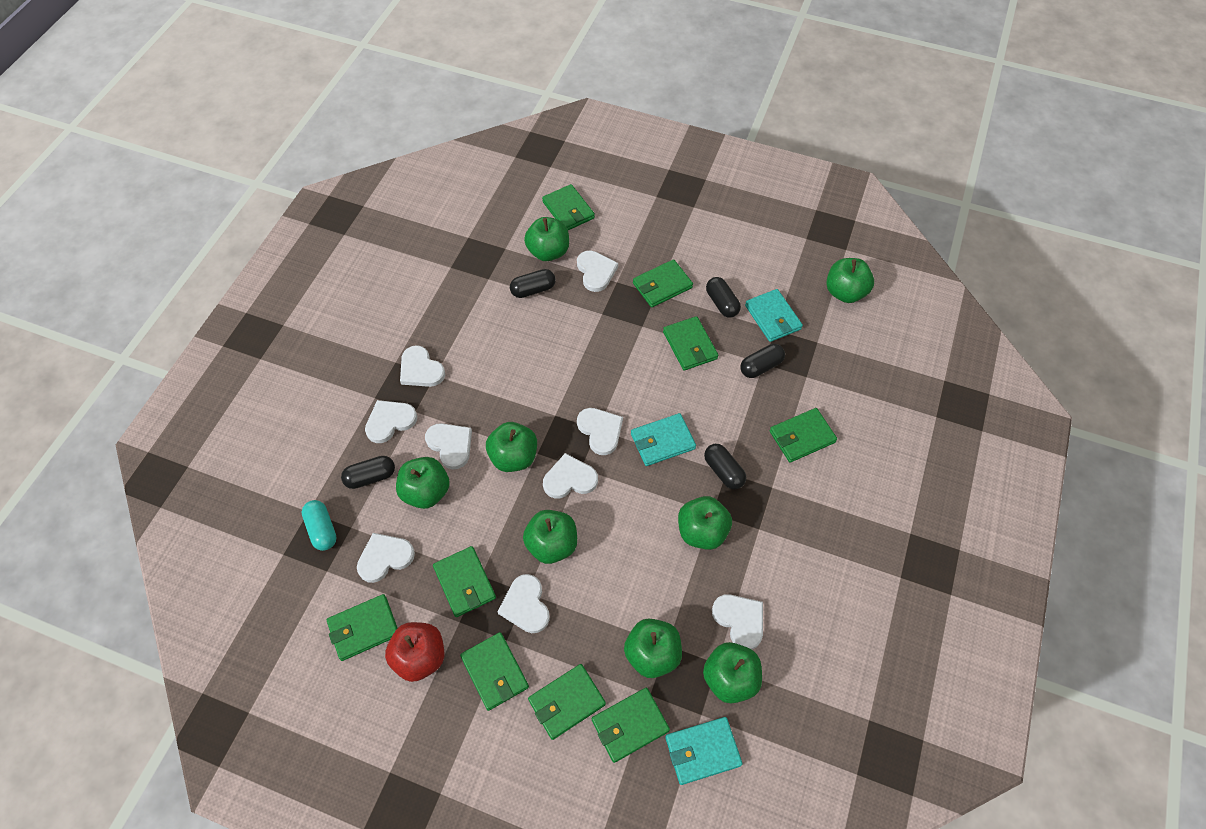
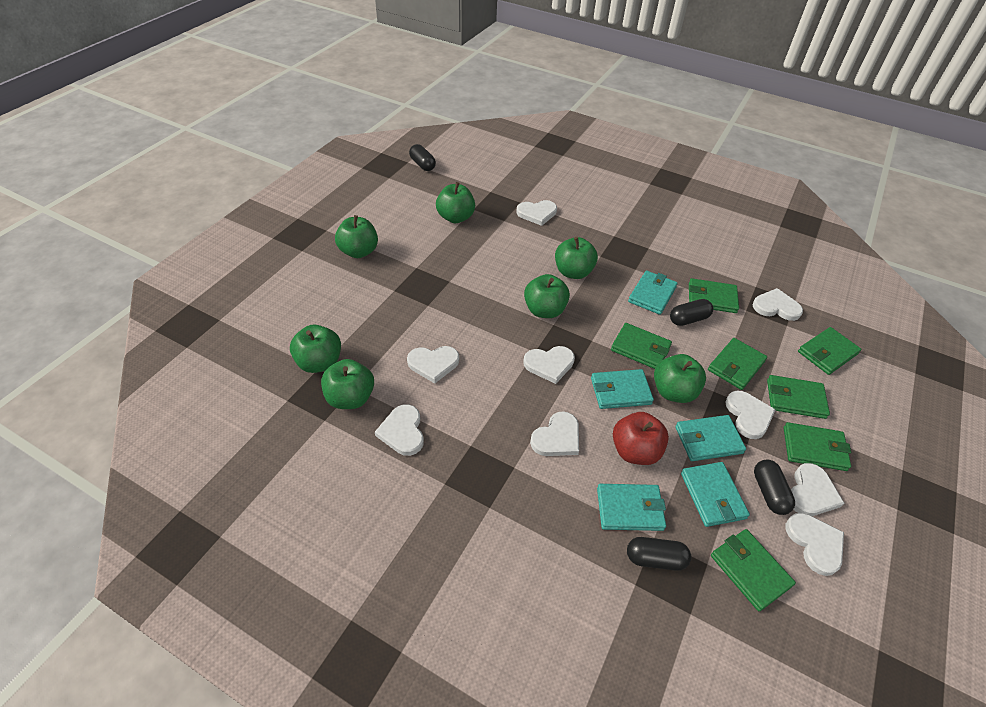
black capsule: [341,456,395,489] [510,269,556,298] [704,444,746,489] [706,277,741,318] [740,344,785,378] = 5 -> [409,144,436,171] [627,537,691,571] [670,299,713,326] [754,460,795,515] = 4
green apple: [396,457,450,509] [486,422,537,472] [523,510,577,564] [524,217,569,261] [624,618,682,678] [678,496,732,550] [703,642,762,703] [826,258,874,303] = 8 -> [290,325,341,373] [321,359,374,409] [335,215,378,258] [436,182,475,223] [524,274,570,318] [555,237,598,279] [654,354,706,403] = 7
green wallet: [327,594,397,661] [433,546,496,617] [460,632,529,711] [528,664,606,740] [542,184,595,230] [592,688,670,763] [633,259,693,307] [663,316,718,370] [770,408,837,463] = 9 -> [611,323,672,369] [689,278,739,313] [708,338,767,390] [711,529,796,611] [767,375,830,419] [784,422,851,471] [798,327,861,375] = 7
turquoise capsule: [301,500,336,551] = 1 -> none = 0
turquoise wallet: [631,413,696,466] [665,717,743,785] [745,289,803,342] = 3 -> [591,369,654,409] [597,484,666,531] [628,271,678,315] [675,415,746,461] [681,462,750,527] = 5

